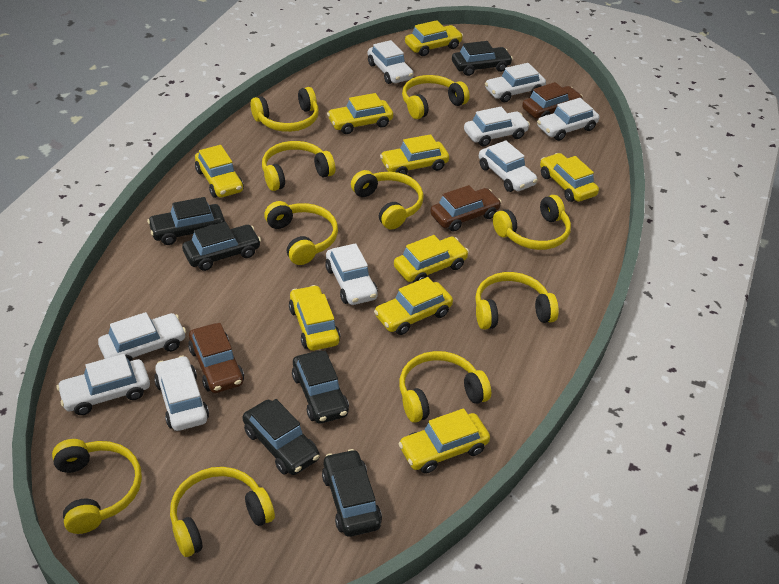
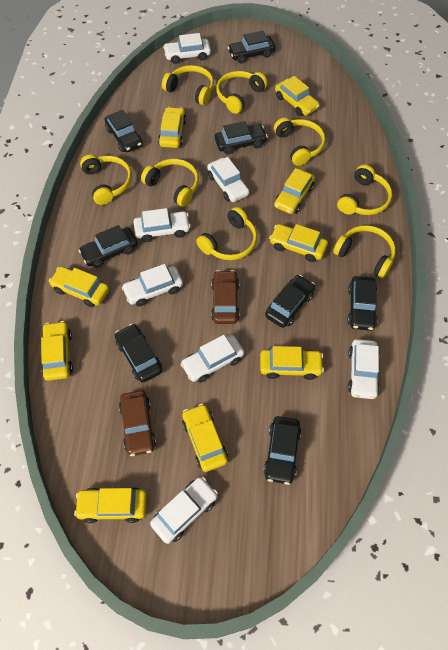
black car: [147,197,225,245] [182,222,261,271] [242,399,320,475] [292,351,349,424] [322,449,382,537] [452,41,513,76] = 6 -> [78,225,138,268] [105,110,142,152] [115,324,162,383] [215,121,268,155] [228,30,275,63] [263,416,301,485] [265,275,315,328] [347,276,377,331] = 8
brown car: [188,323,244,393] [430,185,501,232] [522,82,583,119] = 3 -> [119,391,156,456] [211,270,240,324] = 2
white car: [56,354,150,415] [98,312,186,361] [154,356,209,431] [325,243,378,305] [368,40,414,84] [464,107,530,146] [479,140,538,192] [485,63,546,102] [537,98,599,141] = 9 -> [122,264,183,307] [134,208,191,242] [150,477,218,544] [163,33,211,64] [181,335,244,383] [207,157,249,202] [348,339,380,399] = 7
yellow headphones: [52,439,142,534] [170,467,275,557] [250,87,319,132] [262,141,335,191] [264,201,338,265] [351,170,424,229] [399,351,491,423] [402,75,470,119] [475,272,559,330] [493,195,571,250] = 10 -> [80,154,132,205] [141,159,199,207] [162,65,214,105] [196,207,257,260] [216,71,268,114] [274,117,325,166] [333,225,396,278] [337,165,392,215] = 8

